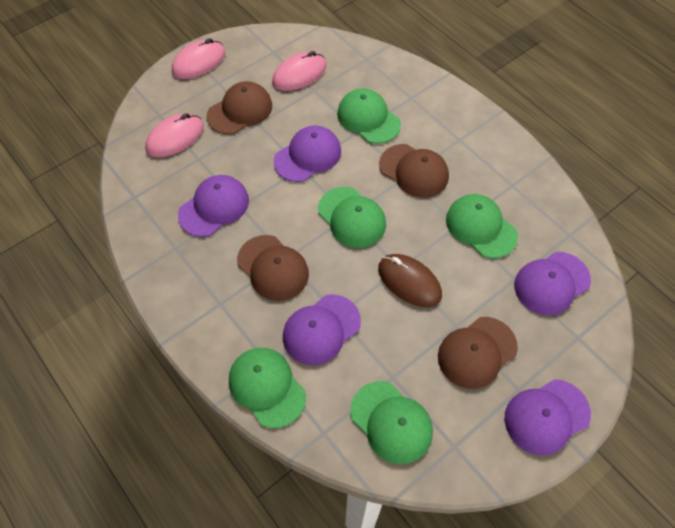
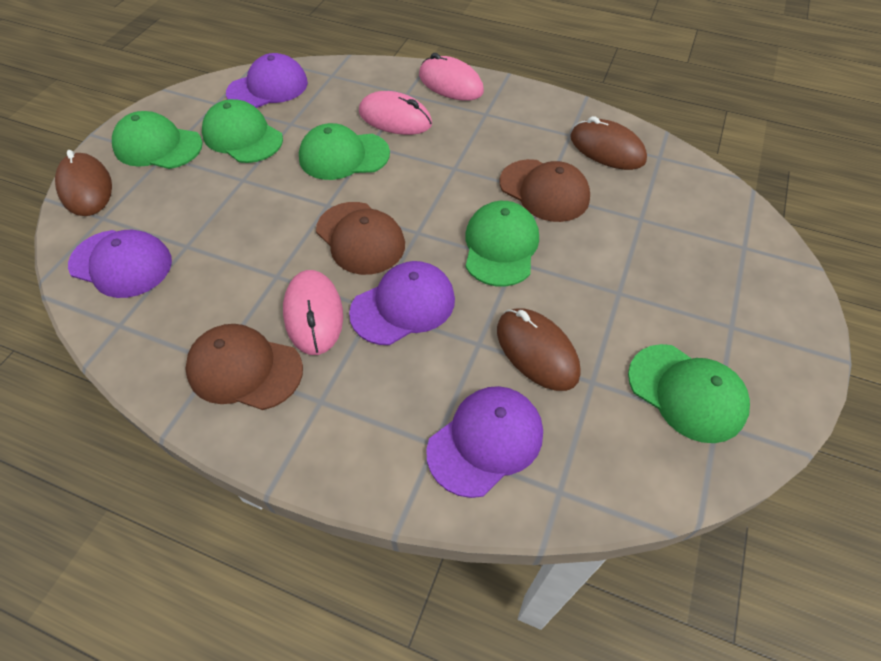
brown cap: [206,81,272,135] [237,235,309,301] [379,144,449,198] [438,317,518,389] = 4 -> [185,324,303,410] [316,202,405,275] [500,159,590,222] = 3
brown mouse: [378,254,442,307] = 1 -> [55,150,112,216] [497,308,581,391] [570,116,647,170] = 3
purple cap: [178,175,249,237] [274,126,341,182] [283,294,361,365] [504,379,591,455] [514,252,591,315] = 5 -> [68,230,172,298] [226,53,308,108] [349,261,455,345] [426,386,543,498] = 4

